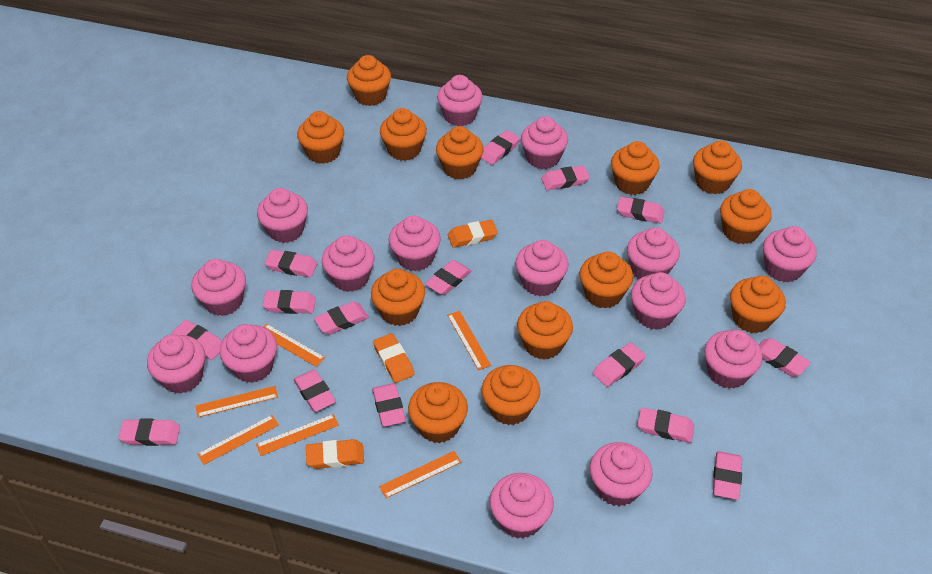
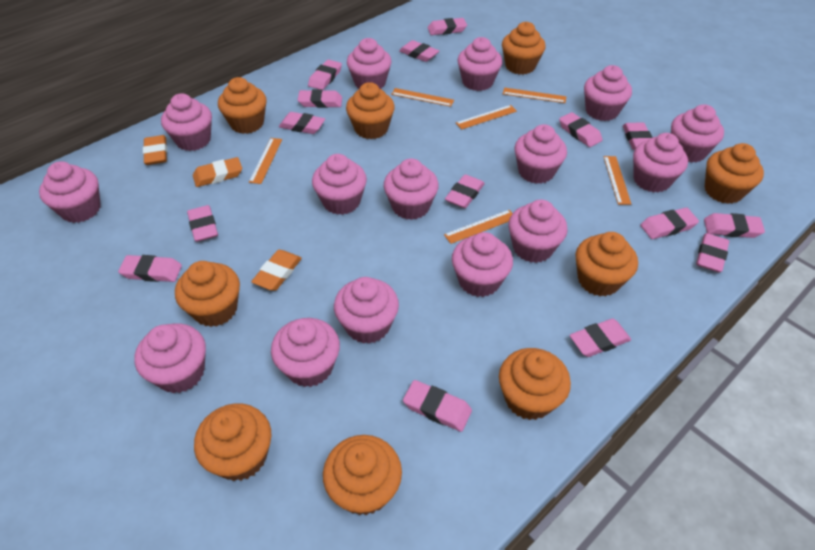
orange cupcake: [297,111,344,164] [347,55,391,106] [371,269,425,326] [380,108,427,161] [408,382,468,443] [436,126,484,179] [481,365,540,425] [517,301,573,360] [580,252,633,308] [611,141,660,195] [693,141,742,194] [720,189,772,244] [730,276,786,333] = 13 -> [175,261,240,327] [194,403,272,481] [218,77,267,134] [323,435,402,515] [346,82,395,139] [499,348,571,420] [502,22,545,75] [576,232,638,297] [705,143,764,204] = 9

